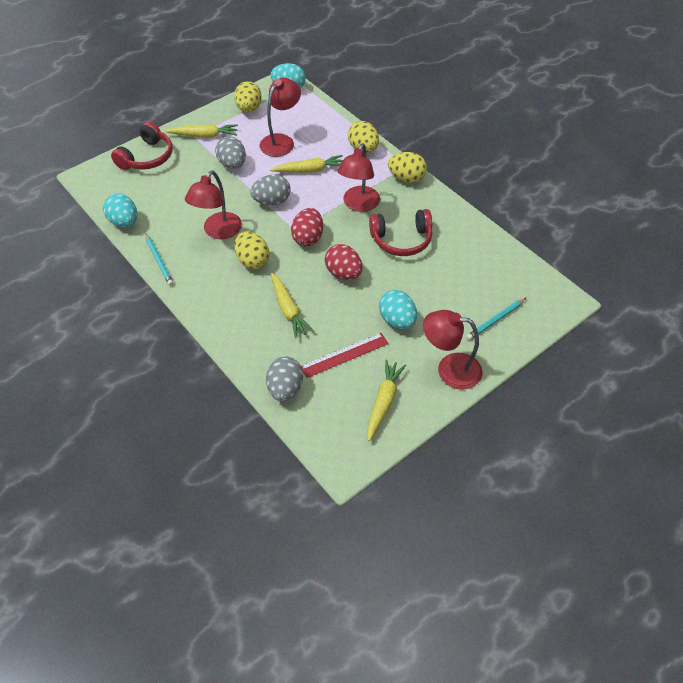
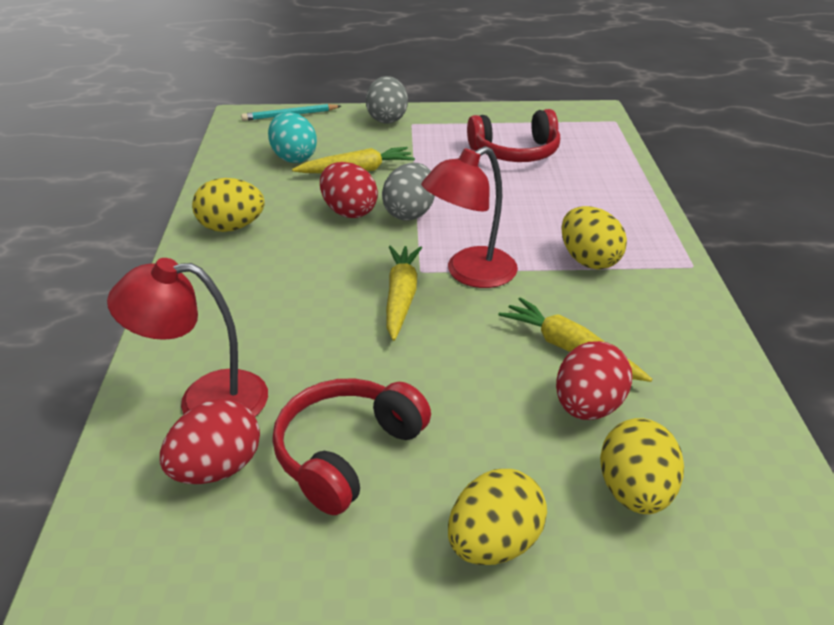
grey egg: [215,136,246,169] [250,174,291,205] [266,357,303,402] = 3 -> [366,76,408,124] [382,163,435,221] = 2
red egg: [291,208,323,246] [325,244,363,280] = 2 -> [160,399,260,484] [320,162,378,218] [556,341,632,420] = 3
red lamp: [185,171,242,239] [260,78,301,157] [338,143,380,212] [423,310,482,390] = 4 -> [107,258,268,417] [421,146,518,288] = 2
red ruler: [301,333,389,378] = 1 -> none = 0
turquoise egg: [103,194,137,227] [271,63,306,89] [379,290,417,329] = 3 -> [268,112,317,163] = 1
turquoise pencil: [145,233,173,286] [466,297,527,340] = 2 -> [241,104,341,121] = 1
yellow carrot: [165,124,238,138] [270,155,343,173] [271,272,314,338] [367,360,406,441] = 4 -> [292,147,415,173] [386,245,422,341] [498,297,652,382] = 3

